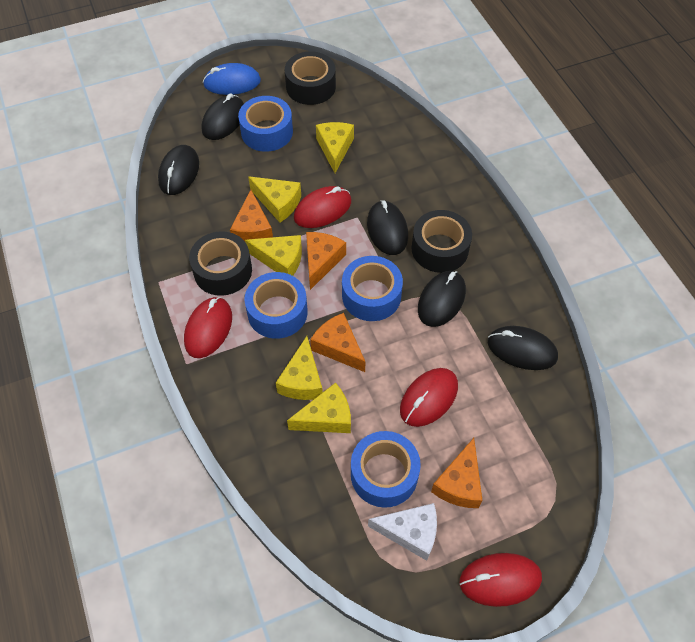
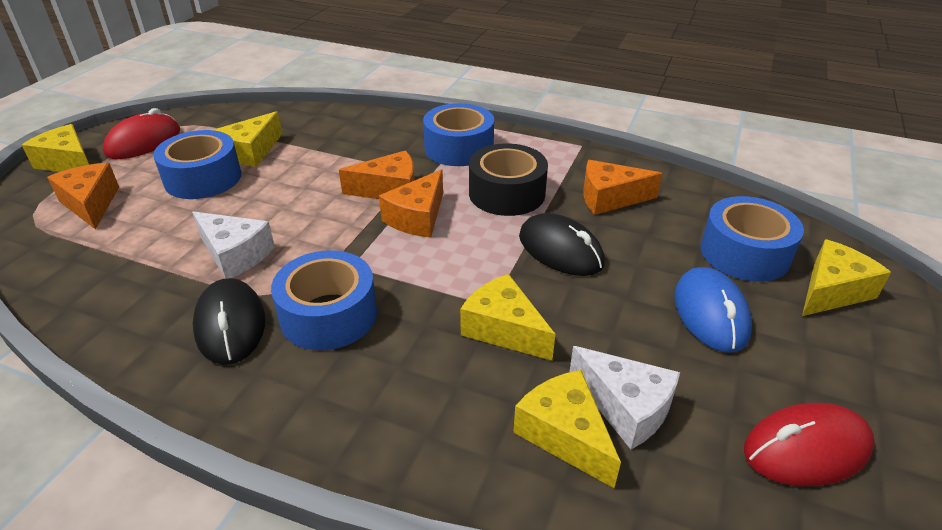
black mouse: [158,145,199,195] [202,93,244,140] [367,200,408,255] [418,271,466,327] [488,326,558,370] = 5 -> [193,278,265,365] [519,213,605,276] = 2
black tape: [189,231,252,296] [285,51,336,105] [411,210,472,273] = 3 -> [469,144,548,216] = 1
red mouse: [184,297,232,358] [294,186,351,228] [400,368,458,427] [460,553,542,607] = 4 -> [103,108,180,159] [744,403,875,487] = 2
white cheese: [368,503,437,561] = 1 -> [192,211,275,279] [570,346,680,450] = 2

